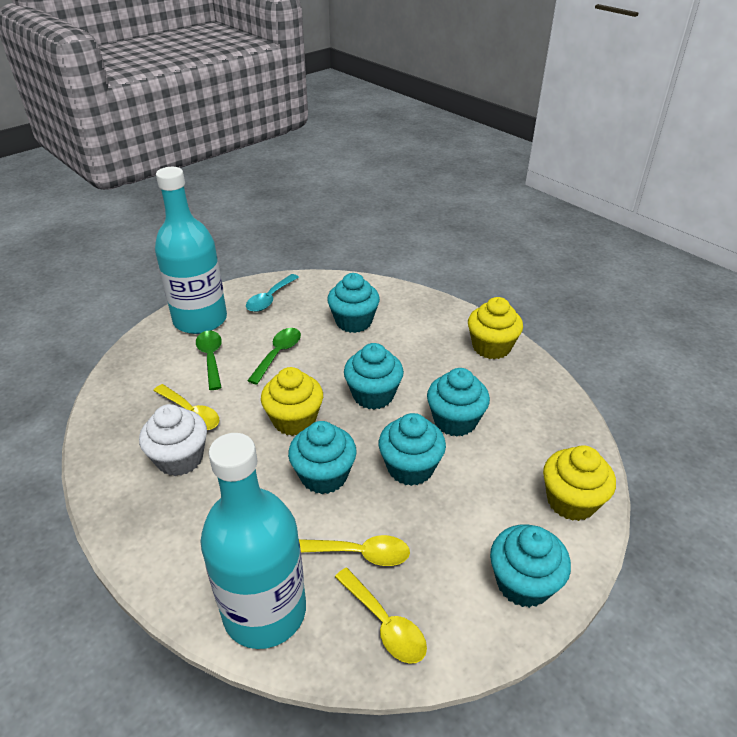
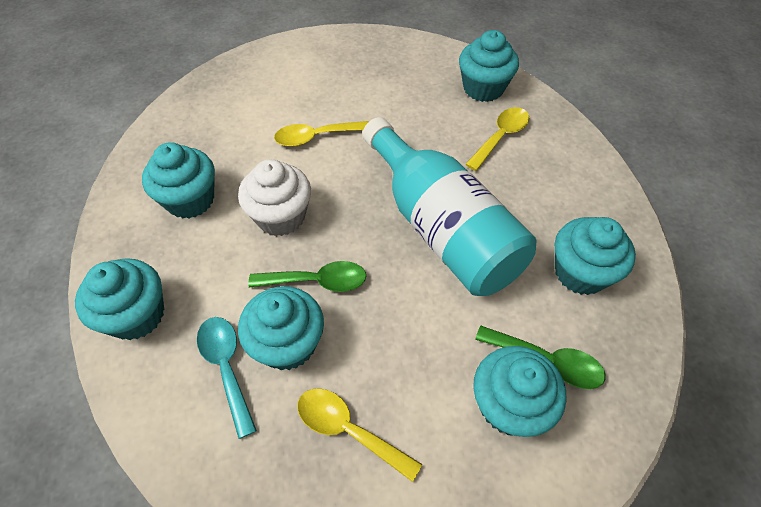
turquoise bottle: [155,167,227,334] [200,433,306,649] = 2 -> [363,117,537,296] = 1
yellow cupcake: [261,367,323,436] [468,297,523,359] [543,445,616,521] = 3 -> none = 0

